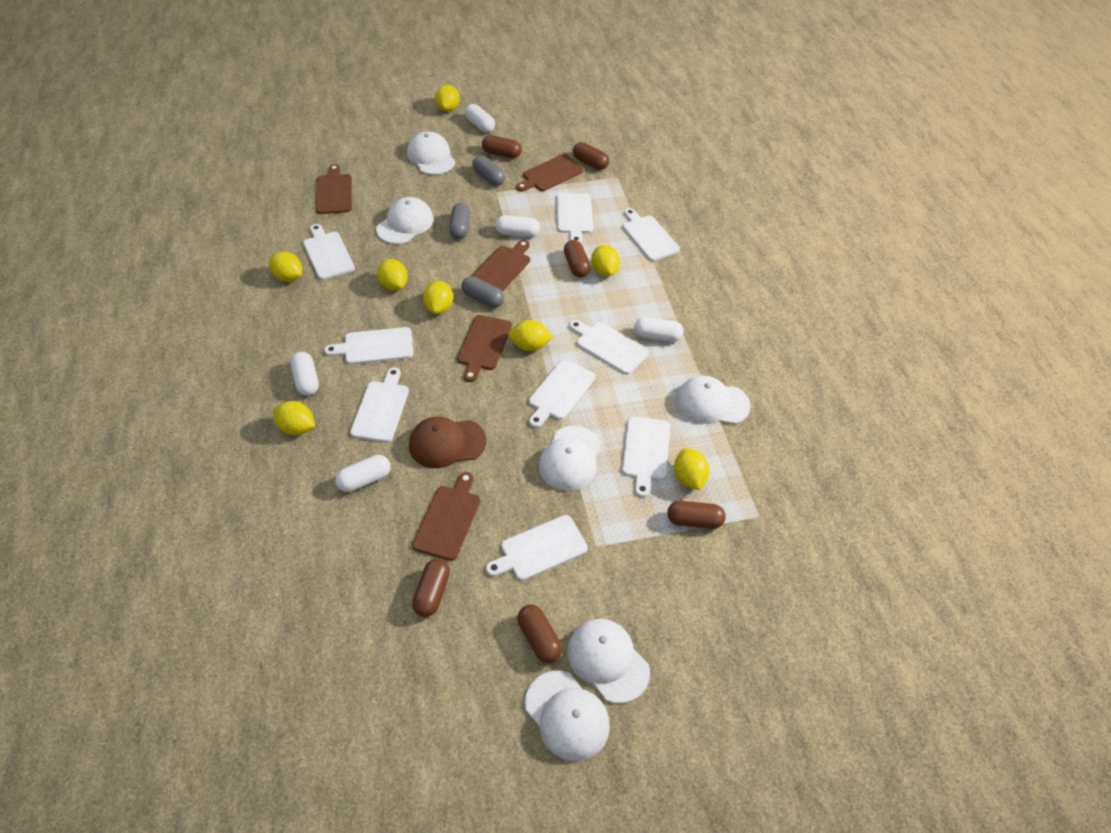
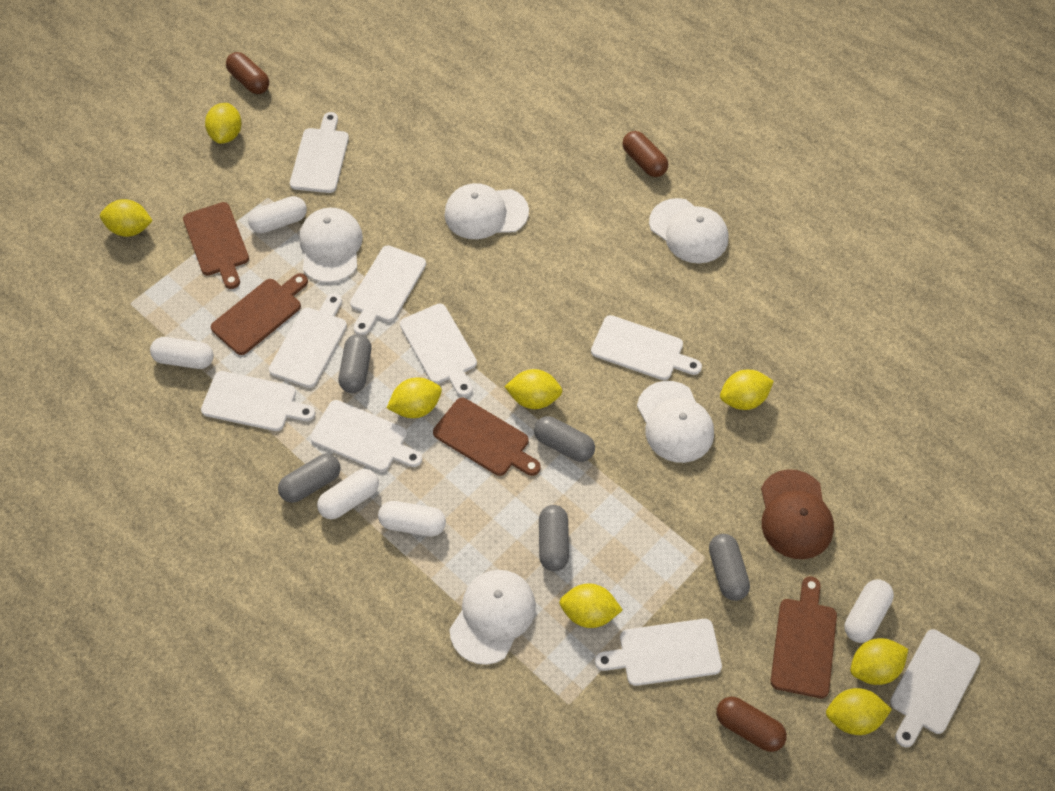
brown capsule: [412,559,450,617] [482,135,522,158] [517,605,562,663] [564,240,591,278] [573,142,609,170] [667,501,726,529] = 6 -> [226,52,269,94] [622,131,668,177] [716,697,787,752] = 3
brown cutting board: [316,164,352,214] [412,472,480,561] [457,315,512,382] [471,240,530,292] [516,154,583,192] = 5 -> [183,202,249,289] [211,273,308,355] [433,398,541,476] [771,576,837,698] = 4
grey capsule: [449,203,470,240] [461,276,504,308] [472,155,505,186] = 3 -> [278,454,341,503] [339,334,371,393] [534,416,595,462] [539,505,569,571] [709,534,750,601] = 5
white cap: [376,197,434,244] [407,131,456,175] [525,671,610,761] [539,426,601,491] [567,619,650,703] [676,376,751,424] = 6 -> [299,208,363,283] [445,183,529,239] [449,570,536,665] [637,381,714,463] [649,198,728,263] = 5

